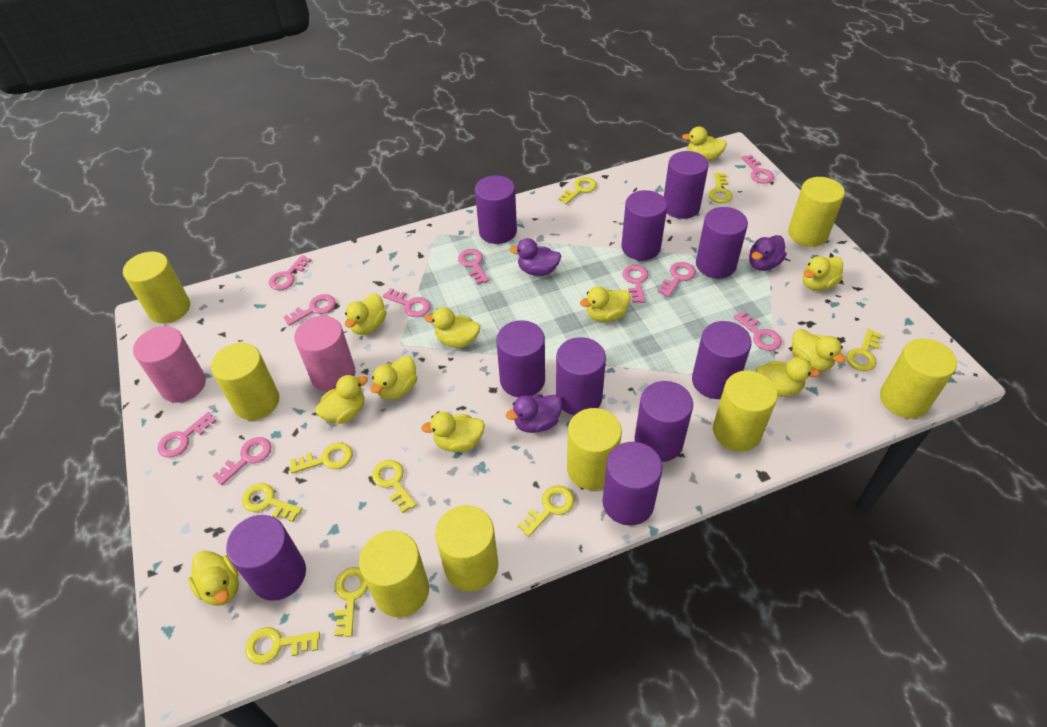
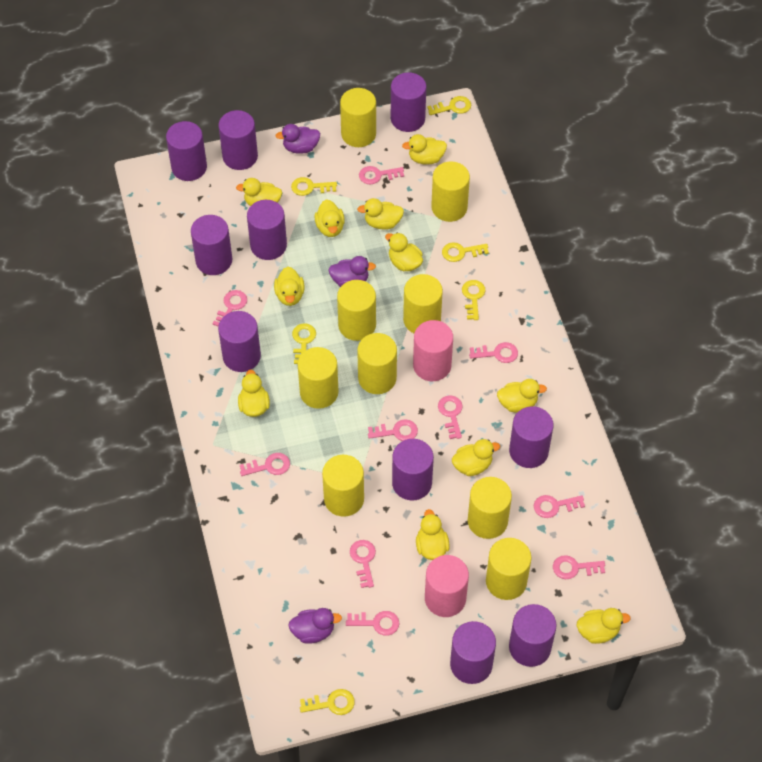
yellow cylinder: [123,252,190,324] [211,343,280,420] [359,530,429,617] [435,505,498,591] [567,408,622,490] [713,371,778,451] [788,177,845,247] [880,339,957,419] = 8 -> [298,347,339,409] [322,455,364,517] [337,280,376,341] [340,88,376,147] [357,333,397,394] [403,274,443,333] [431,161,470,222] [468,477,512,539] [486,538,531,600] = 9
yellow key: [242,483,302,522] [245,627,320,664] [290,442,353,474] [334,567,368,637] [372,460,416,513] [518,485,574,537] [558,177,597,204] [709,173,733,203] [846,329,882,371] = 9 -> [291,177,337,196] [292,323,316,364] [300,689,355,715] [427,96,471,115] [442,243,489,262] [462,280,485,320] = 6

